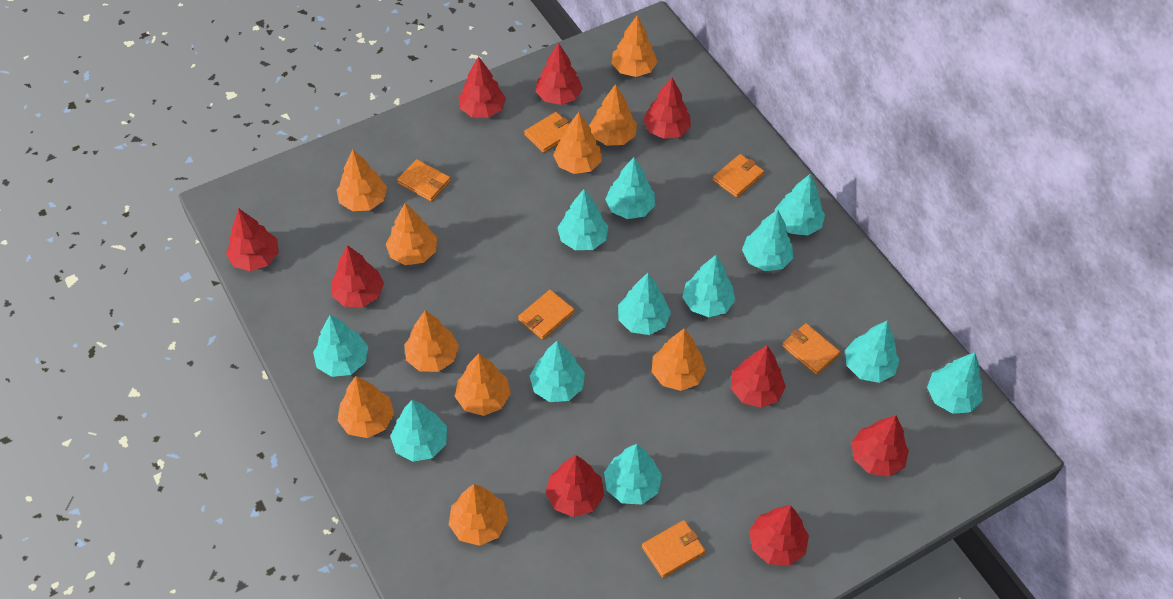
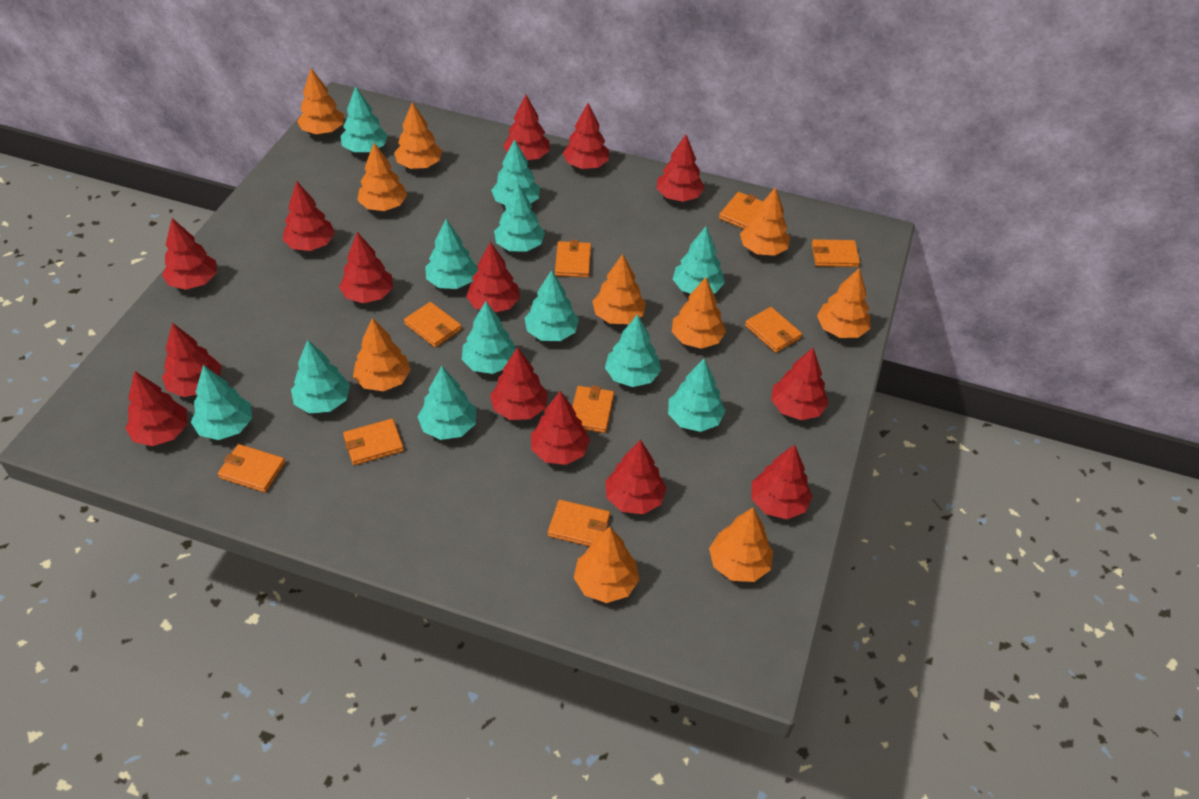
orange wallet: [397,159,451,202] [518,290,575,340] [524,112,569,153] [642,520,706,578] [713,154,764,198] [782,323,841,375] = 6 -> [218,444,285,492] [343,419,404,465] [404,302,462,348] [548,500,610,546] [555,240,591,278] [572,386,614,433] [719,192,763,229] [745,307,802,353] [812,239,860,267] = 9
red tree: [226,208,279,271] [331,245,384,307] [459,56,506,118] [535,43,583,105] [546,455,604,517] [643,77,691,139] [731,346,786,408] [749,505,809,566] [851,415,909,477] = 9 -> [125,371,188,446] [162,218,217,290] [162,323,222,397] [283,181,335,251] [339,232,393,303] [466,242,520,312] [490,347,548,420] [503,95,550,160] [531,391,590,465] [563,103,609,169] [605,440,667,514] [657,135,705,202] [752,445,812,519] [771,348,829,420] = 14

